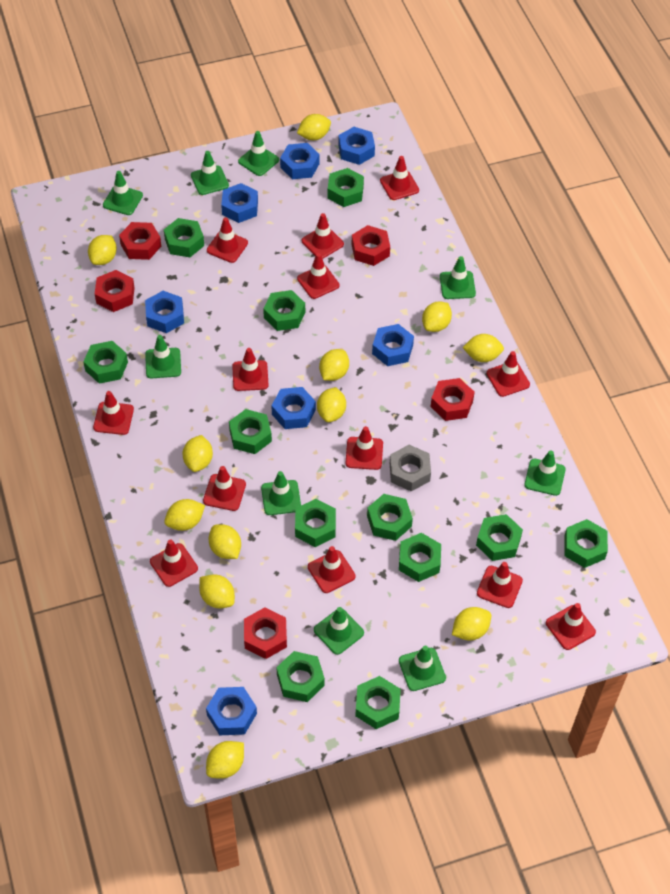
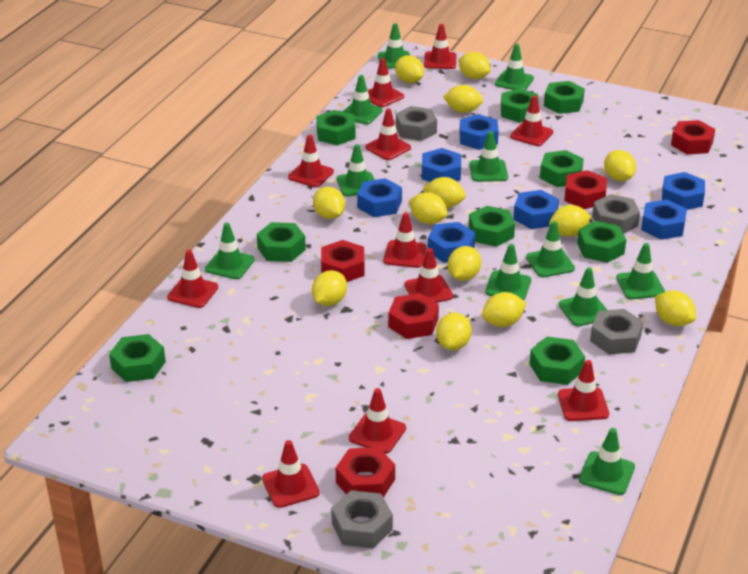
green nut: [83,341,128,384] [164,218,204,257] [229,409,272,454] [263,290,305,331] [276,651,325,702] [295,499,336,547] [327,168,364,207] [355,676,401,729] [367,494,413,541] [399,533,441,582] [476,514,523,561] [564,519,608,568] = 12 -> [109,334,166,382] [257,222,306,262] [316,110,356,145] [468,206,515,247] [501,88,539,123] [530,337,585,385] [540,150,584,187] [544,81,585,114] [577,221,626,263] = 9
green traffic cone: [103,171,143,215] [145,335,181,378] [191,151,229,195] [238,131,279,176] [261,471,301,515] [314,607,364,655] [399,646,446,691] [440,256,476,299] [524,450,566,496] = 9 -> [205,223,254,279] [337,144,375,196] [343,75,383,125] [378,23,410,69] [469,131,508,182] [485,244,531,300] [495,44,534,90] [526,221,575,277] [558,267,607,326] [579,428,635,495] [616,243,665,300] = 11
grey nut: [390,445,431,491] = 1 -> [331,490,393,548] [396,106,437,141] [590,309,643,355] [592,194,640,234] = 4
red traffic cone: [93,391,134,435] [150,539,198,587] [203,466,246,511] [207,217,248,263] [232,348,268,391] [297,253,339,299] [302,213,344,259] [308,546,355,593] [345,426,383,470] [380,156,419,200] [477,562,523,608] [486,351,530,397] [546,603,596,650] = 13 -> [167,250,218,308] [262,440,320,508] [288,135,334,187] [349,388,406,454] [365,108,411,160] [368,58,404,107] [383,213,427,268] [404,248,453,303] [424,24,457,69] [510,95,553,146] [558,360,609,421] = 11
yellow lemon: [88,235,117,265] [164,499,205,531] [182,435,213,472] [199,574,235,608] [206,741,244,779] [209,524,241,559] [297,114,331,140] [317,387,346,422] [319,349,349,381] [422,301,452,332] [452,607,491,640] [462,334,504,362] = 12 -> [312,270,347,306] [313,187,345,219] [395,55,424,83] [409,192,448,224] [423,177,466,208] [436,313,472,350] [443,85,483,113] [448,246,481,281] [458,52,491,79] [482,292,526,327] [549,205,592,237] [604,150,636,181] [655,291,696,326] = 13

